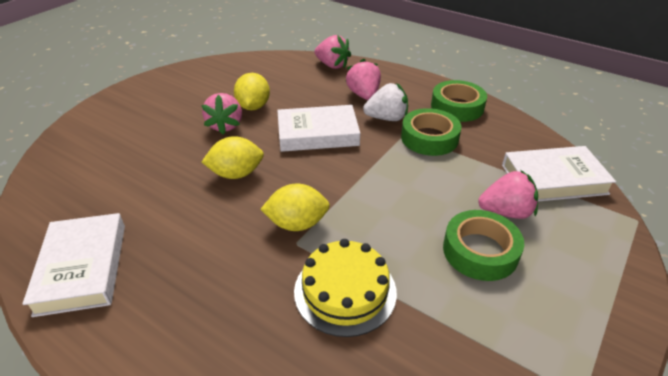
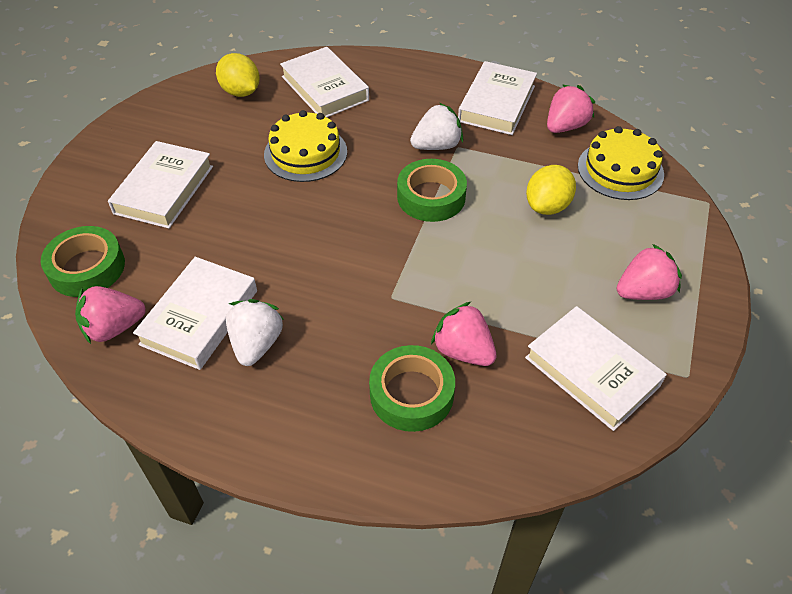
white book: [22,213,125,317] [277,105,360,152] [502,146,616,202] = 3 -> [108,141,213,228] [133,257,257,370] [280,47,369,117] [458,61,537,135] [525,306,667,431] = 5
white strawberry: [363,83,408,121] = 1 -> [226,299,284,366] [410,103,463,150] = 2
yellow cake: [294,239,397,337] = 1 -> [264,110,347,182] [578,126,664,200] = 2
yellow lemon: [202,136,264,179] [234,73,270,110] [260,184,330,231] = 3 -> [216,53,260,97] [526,165,576,215] = 2

